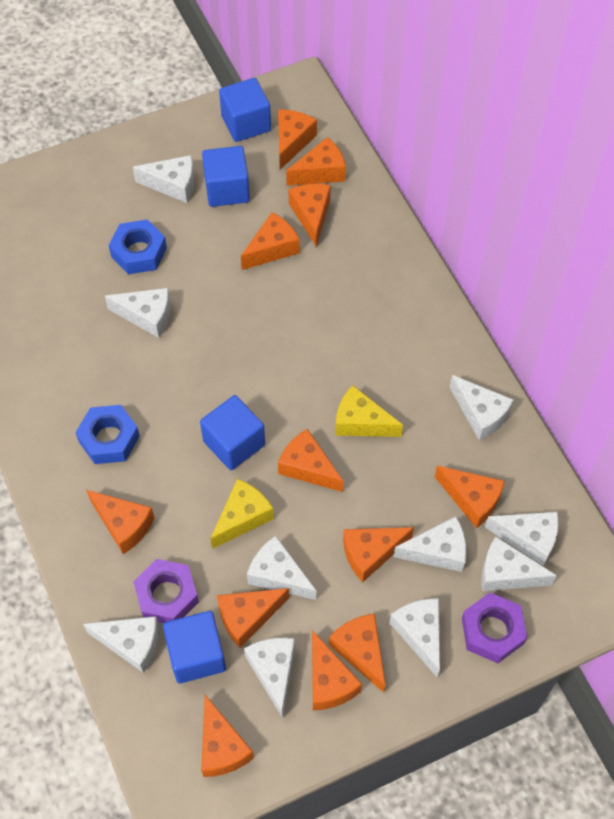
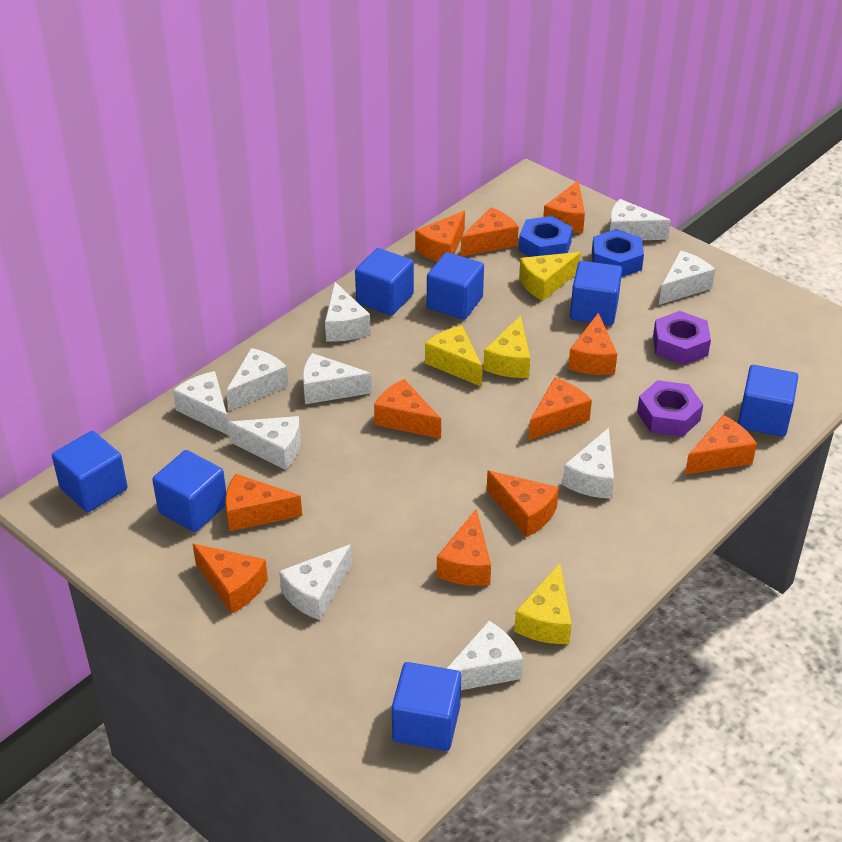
blue cube: [163,611,226,683] [200,395,265,470] [202,146,250,207] [219,78,271,142] = 4 -> [52,431,128,512] [152,450,226,532] [355,248,414,316] [392,662,461,751] [427,252,484,320] [570,261,622,325] [738,365,798,437] = 7
orange cheese: [86,490,154,554] [201,695,254,777] [217,588,289,648] [241,212,300,270] [278,109,317,170] [278,429,344,492] [286,137,346,186] [288,184,331,247] [312,630,362,710] [329,614,385,693] [343,527,414,582] [435,466,505,528] = 12 -> [193,544,268,614] [225,474,302,532] [374,379,441,439] [415,211,465,262] [437,509,491,586] [461,207,519,256] [487,471,559,537] [529,378,592,440] [543,180,585,233] [568,313,617,375] [685,415,757,475] = 11
yellow cheese: [210,479,274,549] [335,385,403,437] = 2 -> [425,325,483,387] [483,316,530,378] [514,563,572,644] [519,252,581,301] = 4

